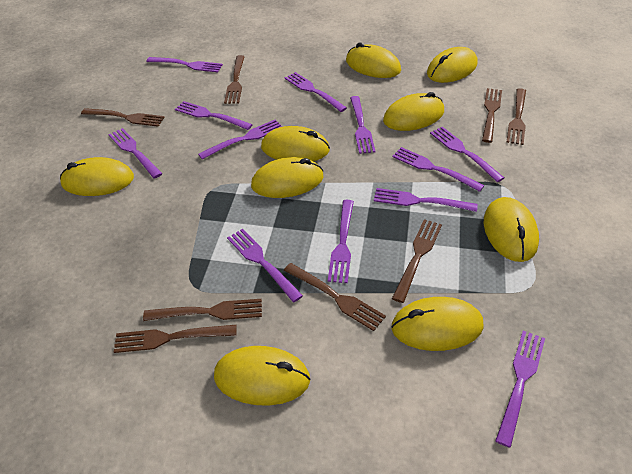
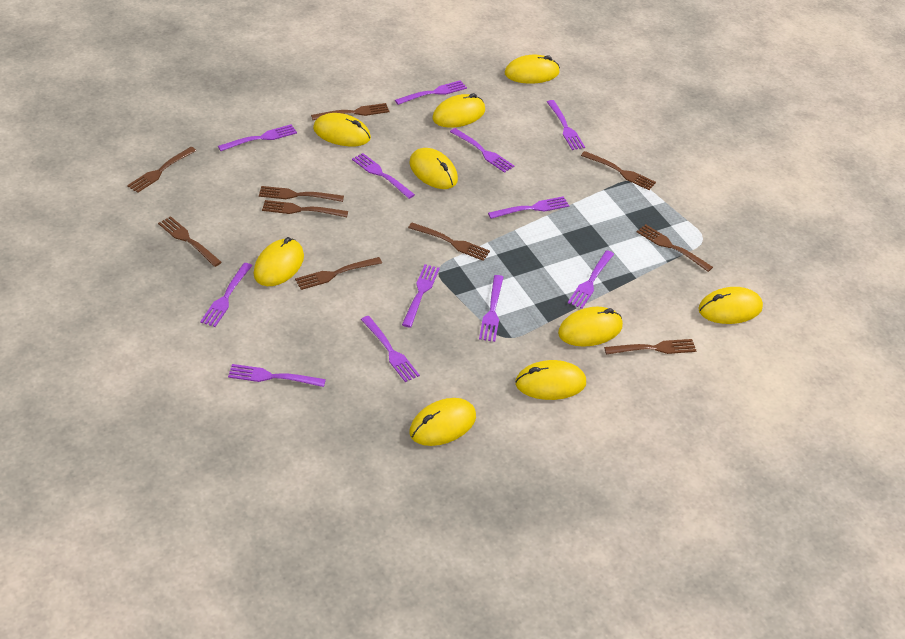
brown fork: [81,108,165,127] [114,325,237,353] [143,299,262,321] [224,55,245,104] [284,263,386,331] [392,219,442,303] [482,88,502,143] [507,88,526,145] = 8 -> [127,147,197,193] [158,216,222,267] [259,186,344,202] [262,200,348,217] [295,257,382,290] [311,103,390,120] [408,223,490,261] [581,151,656,190] [604,339,696,355] [637,224,713,272] = 10

